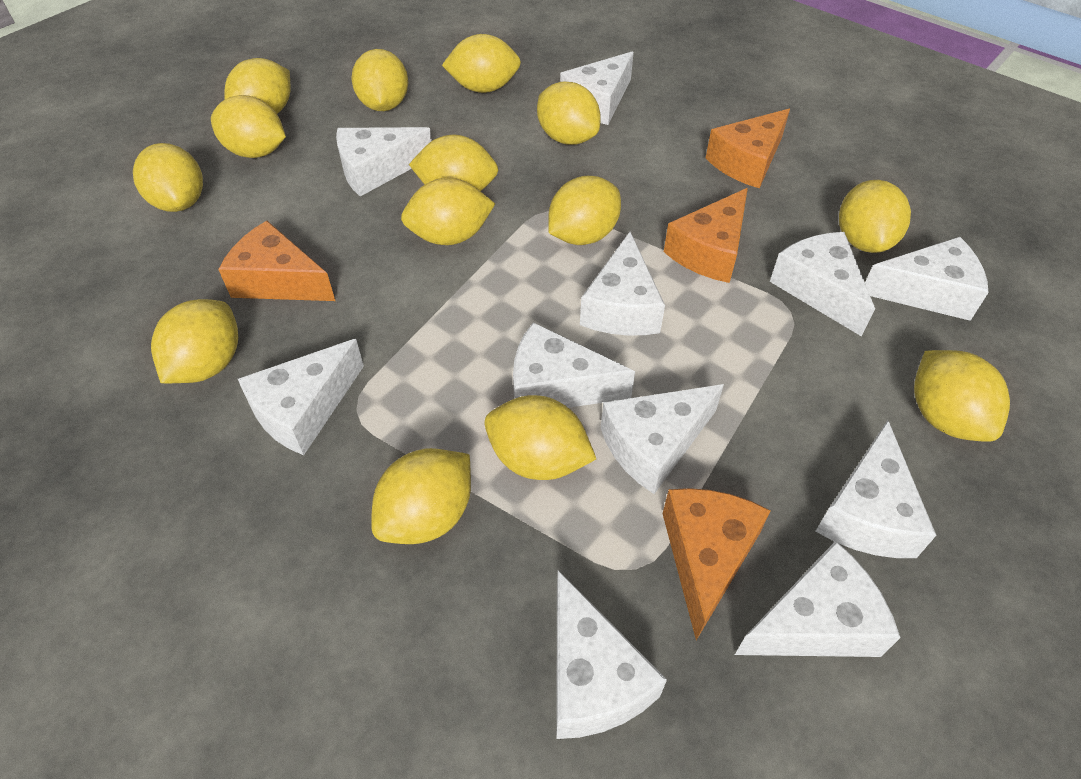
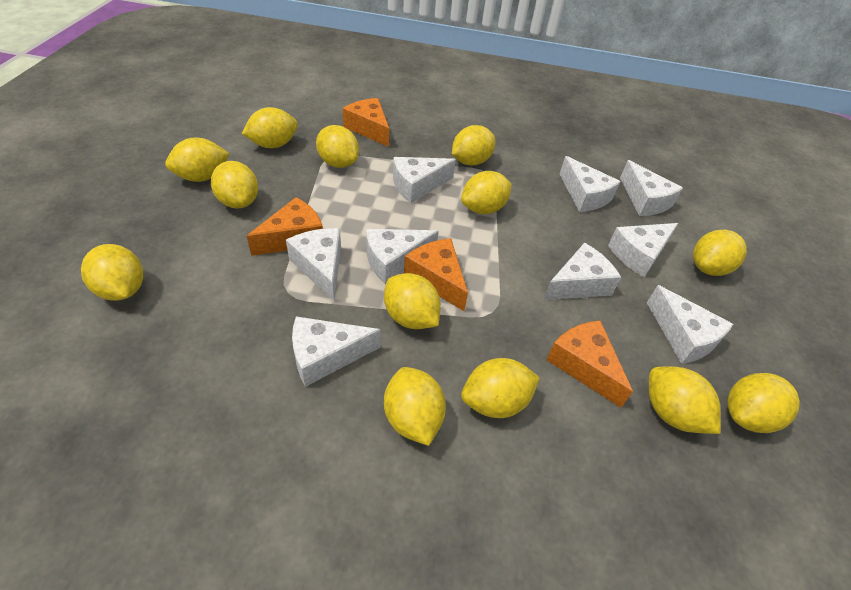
white cheese: [238,339,364,455] [336,127,432,196] [513,322,635,408] [556,570,667,739] [560,51,634,125] [580,232,665,335] [601,384,724,494] [735,541,901,657] [770,232,875,337] [816,420,936,558] [865,237,989,321] = 11 -> [286,228,341,301] [292,316,381,387] [366,229,439,284] [393,157,456,203] [543,243,621,300] [560,156,621,212] [608,223,678,277] [620,160,683,216] [647,285,733,364] = 9
yellow lemon: [133,143,203,212] [151,299,238,383] [211,95,286,158] [224,58,291,114] [351,49,408,111] [371,448,471,544] [401,178,495,245] [409,135,498,191] [442,34,521,93] [484,395,596,480] [537,81,601,145] [548,176,621,245] [839,180,911,253] [914,350,1010,442] = 14 -> [81,244,143,301] [165,138,230,182] [211,161,258,209] [241,107,298,148] [316,125,359,168] [384,273,441,329] [384,367,446,446] [452,125,495,166] [461,171,512,214] [461,358,540,418] [649,366,721,434] [693,230,747,276] [728,373,800,433] = 13

